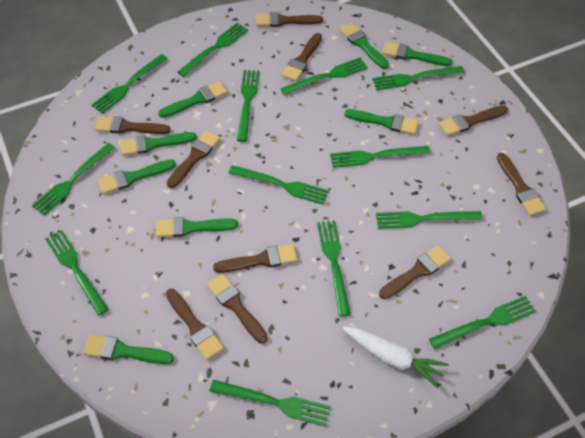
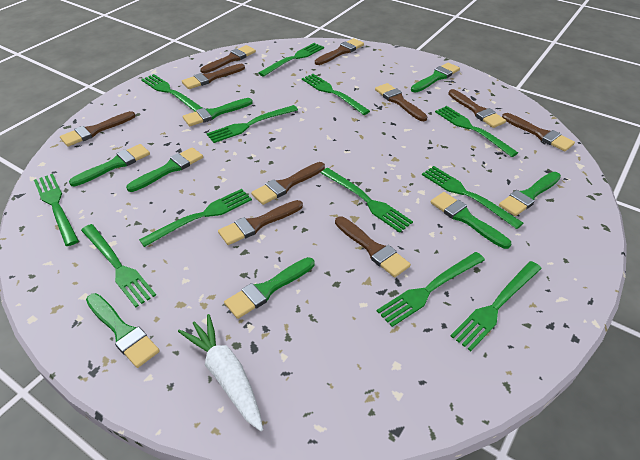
green fork: [32,143,115,216] [46,230,109,316] [91,54,168,114] [178,23,248,77] [209,380,331,427] [229,165,329,205] [237,70,259,142] [280,58,368,95] [317,220,351,317] [330,146,430,168] [372,66,464,90] [376,211,483,229] [429,296,536,349] = 13 -> [34,174,79,246] [81,224,156,307] [139,189,252,247] [141,74,202,112] [206,105,298,143] [259,43,324,76] [302,74,370,115] [321,168,413,233] [377,252,485,327] [422,166,523,229] [435,106,518,157] [451,261,542,351] = 12

